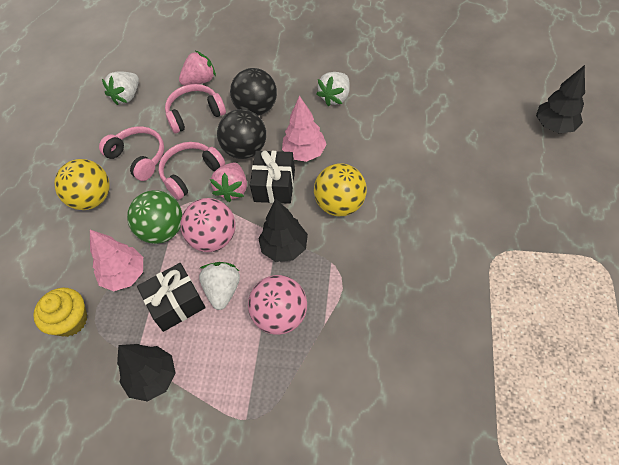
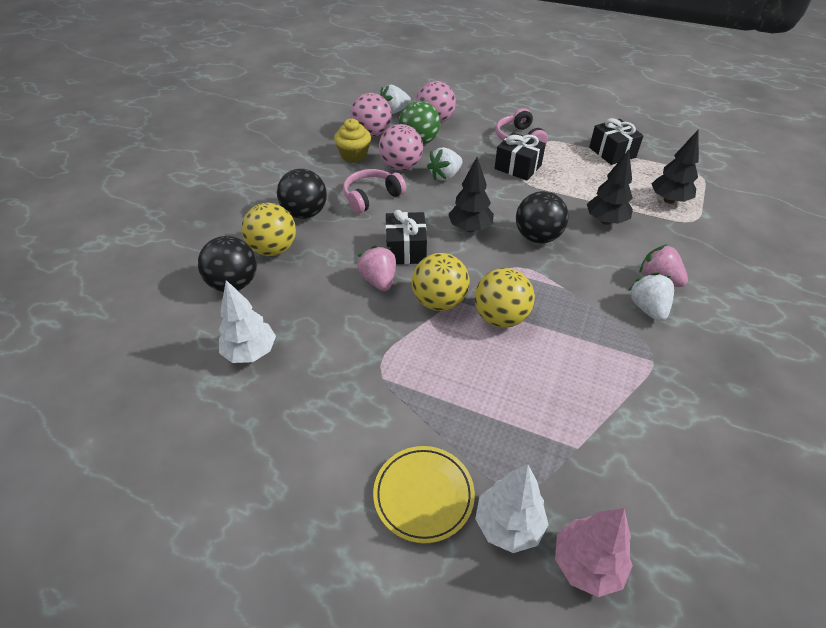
black ball: [217,109,266,159] [230,68,277,116] = 2 -> [198,236,257,292] [277,169,327,219] [516,191,569,244] = 3
black gift: [137,263,206,332] [250,150,295,204] = 2 -> [386,210,427,264] [495,132,546,181] [589,118,644,165] = 3
pink ball: [181,198,236,252] [248,275,307,335] = 2 -> [350,93,392,137] [379,124,423,171] [416,81,456,123] = 3
pink headphones: [99,126,164,181] [159,142,225,200] [165,84,226,133] = 3 -> [343,169,406,214] [496,108,548,144] = 2
pink tree: [90,230,143,291] [282,96,326,162] = 2 -> [555,508,633,597] = 1
white tree: none = 0 -> [219,280,276,363] [475,464,549,553] = 2
yellow ball: [54,159,110,210] [314,163,367,216] = 2 -> [242,203,296,256] [412,253,469,311] [474,268,535,328] = 3
yellow plate: none = 0 -> [373,446,475,544] = 1

